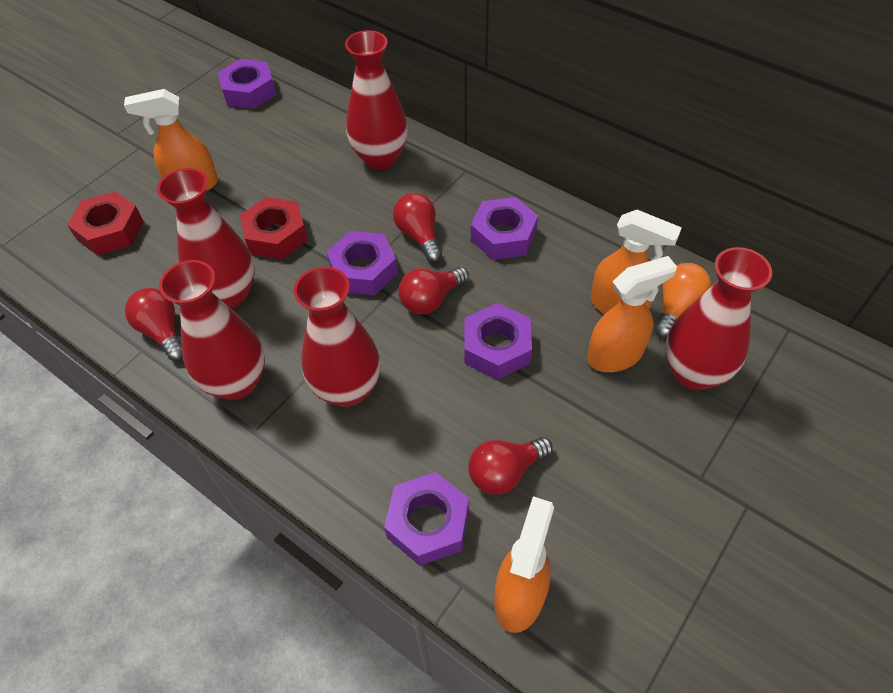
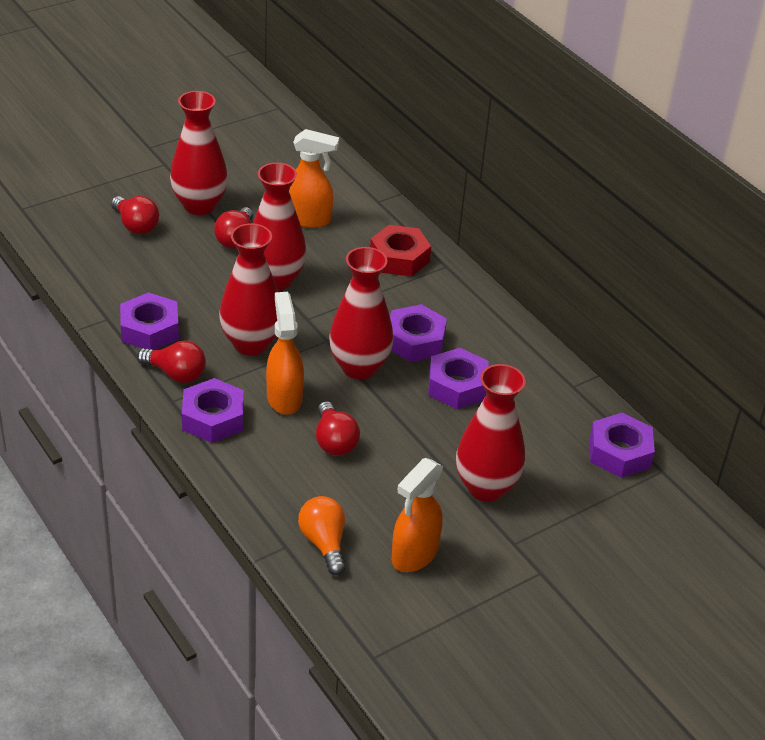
orange spray bottle: [124,89,218,191] [494,496,554,633] [587,256,677,372] [591,210,682,314] = 4 -> [266,292,304,415] [289,129,339,228] [392,458,443,572] = 3
red nut: [67,192,144,256] [240,197,308,259] = 2 -> [370,225,431,277] = 1

